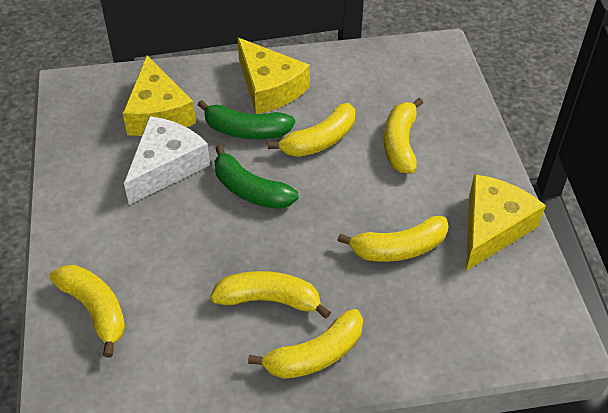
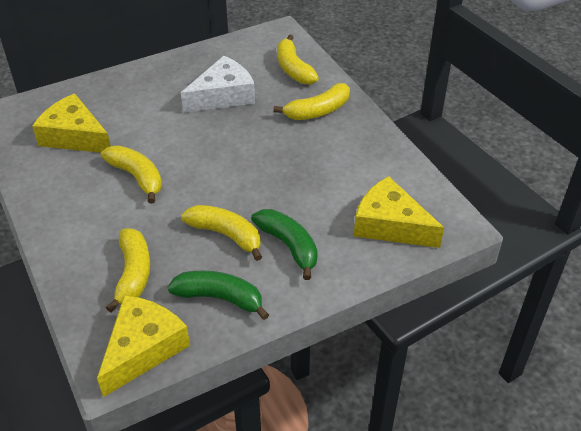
yellow banana: [50,265,125,358] [210,271,331,319] [248,309,363,379] [268,103,355,157] [337,216,449,262] [384,98,423,174] = 6 -> [101,146,162,204] [106,228,150,312] [181,205,262,261] [273,83,350,120] [277,34,319,84] = 5

